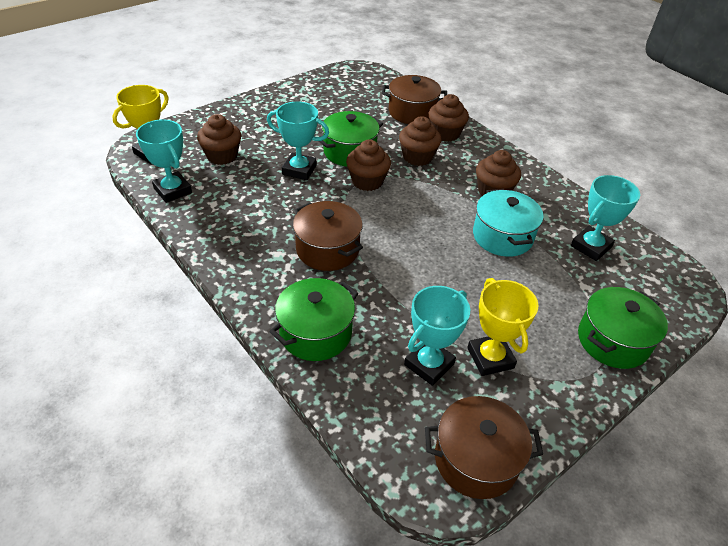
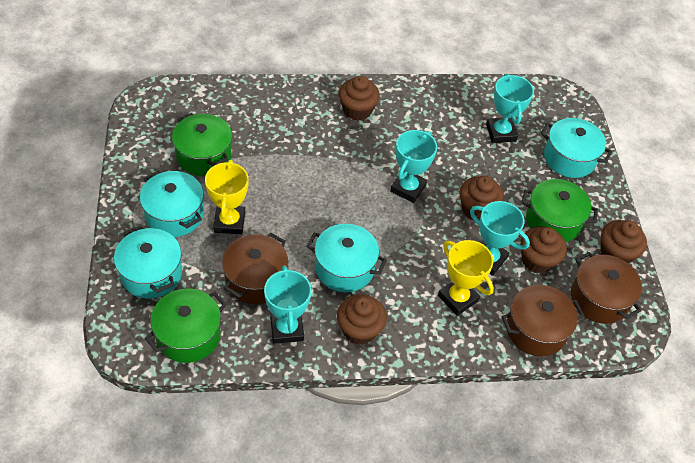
turquoise pot: [473,189,544,257] = 1 -> [114,226,182,299] [140,170,204,237] [306,224,387,292] [541,118,612,178] = 4

